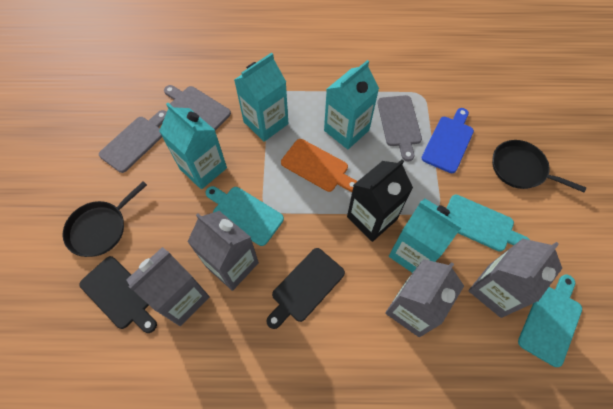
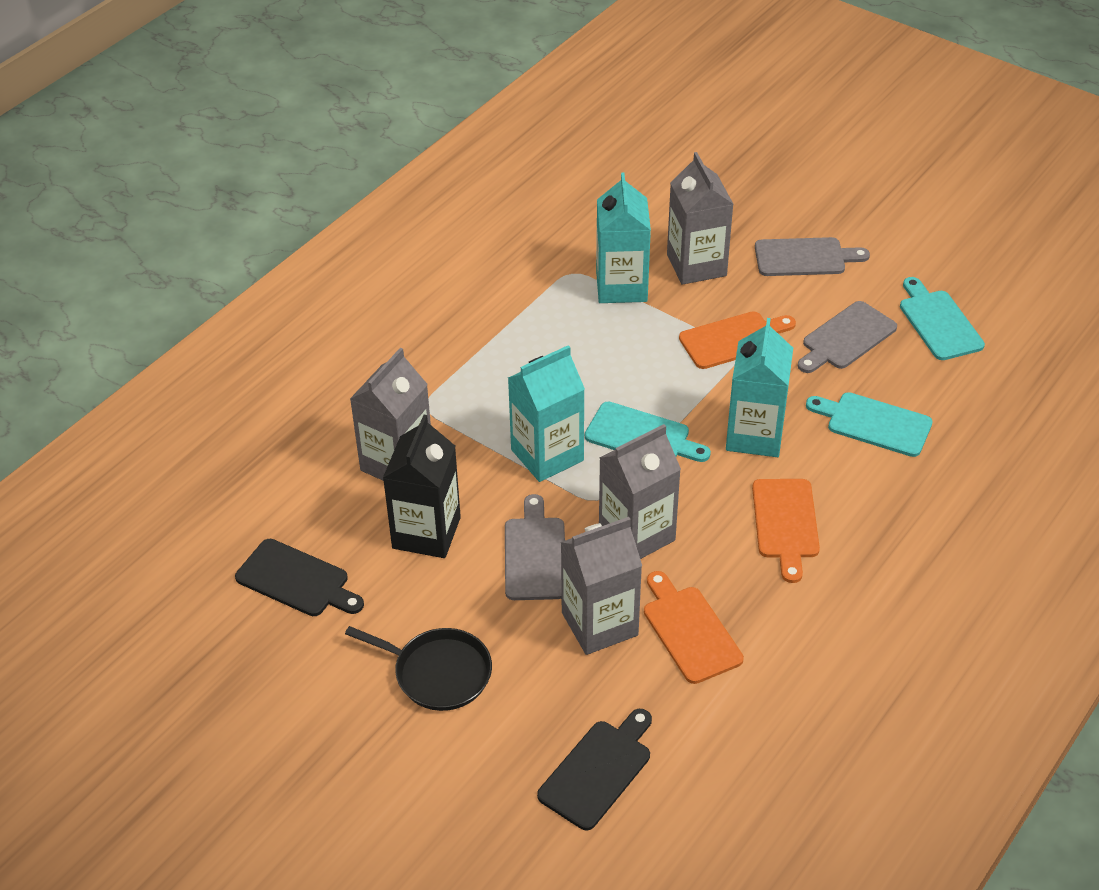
black pan: [63,181,147,257] [492,140,586,192] = 2 -> [345,626,492,711] = 1
blue cutting board: [422,108,474,173] = 1 -> none = 0
orange cutting board: [281,139,357,192] = 1 -> [644,571,744,684] [679,311,796,369] [752,479,820,583] = 3
turquoise carton: [159,103,227,189] [234,53,288,142] [324,60,379,149] [389,199,463,273] = 4 -> [508,345,585,482] [596,172,651,303] [726,318,793,457] = 3

